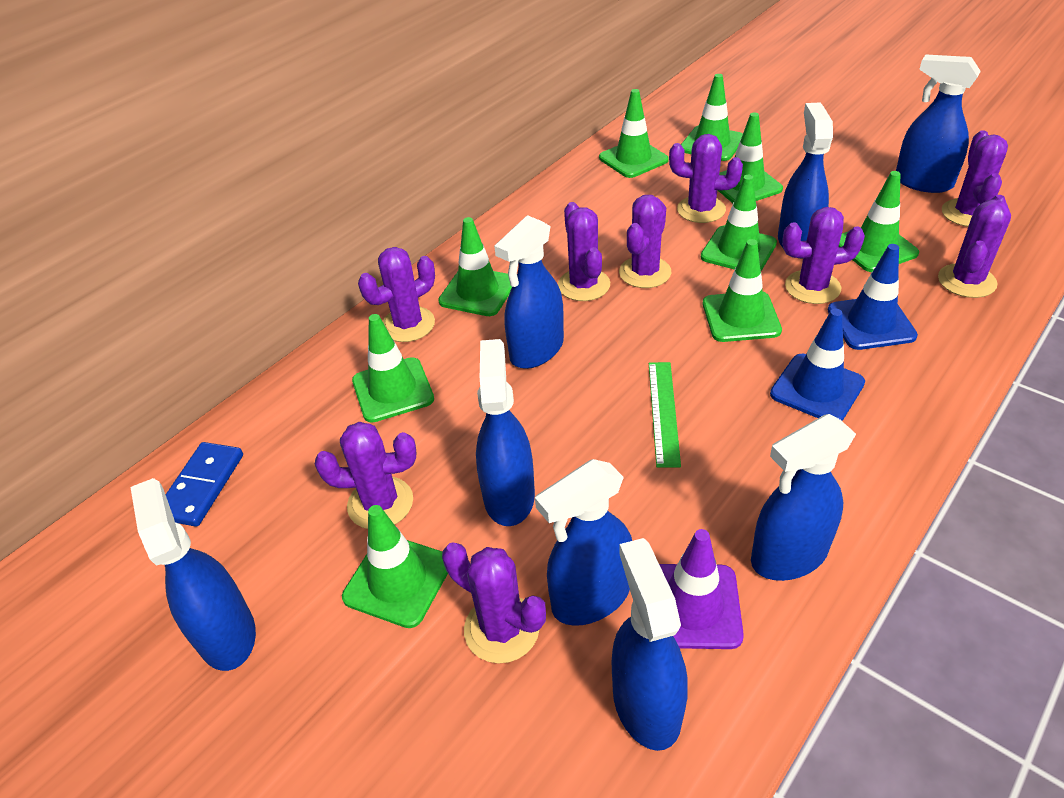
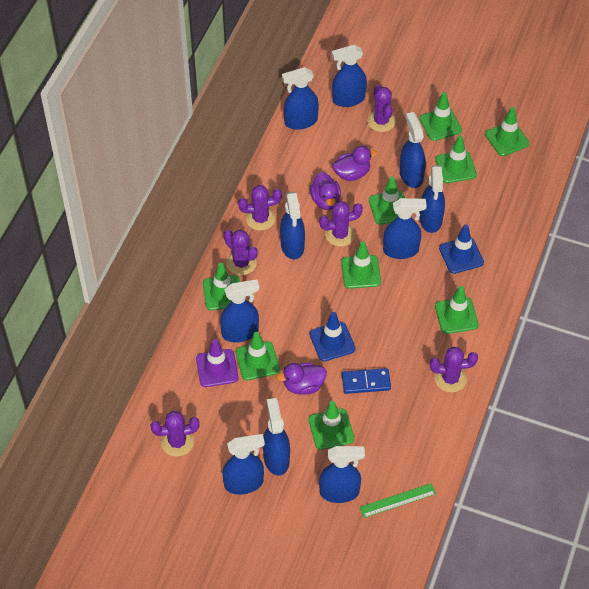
blue spray bottle: [130,478,256,671] [476,339,535,526] [494,215,564,369] [535,459,632,626] [612,538,688,751] [751,414,856,581] [778,102,833,259] [896,55,981,193] = 8 -> [220,279,259,343] [222,434,265,494] [263,398,290,475] [280,192,305,259] [282,67,319,130] [319,446,365,503] [332,45,367,107] [383,198,427,259] [400,112,426,188] [419,165,445,233] = 10
purple cactus: [315,422,416,529] [358,247,435,342] [442,542,546,664] [558,202,610,301] [619,195,671,288] [669,134,743,223] [782,207,865,304] [938,195,1011,298] [942,130,1008,227] = 9 -> [150,411,200,457] [224,230,258,275] [238,185,282,231] [319,201,363,247] [367,85,396,132] [430,347,478,392] = 6
purple duck: none = 0 -> [276,363,327,395] [310,172,341,210] [332,146,377,181] = 3

